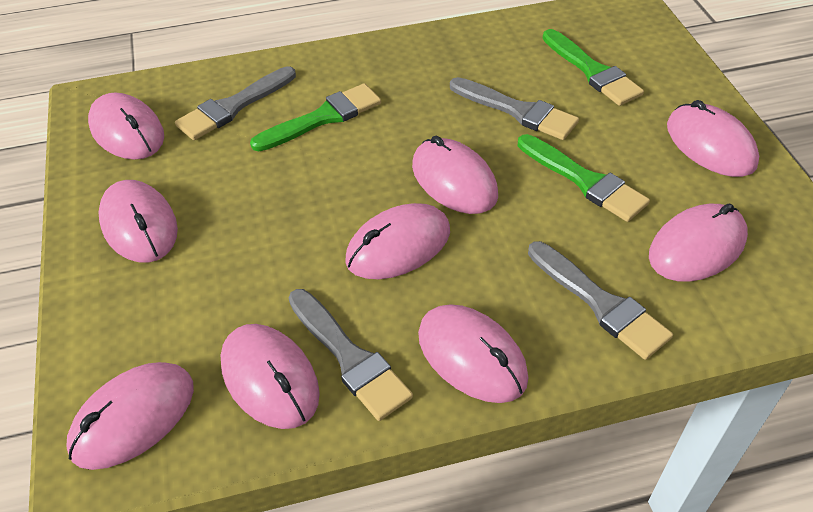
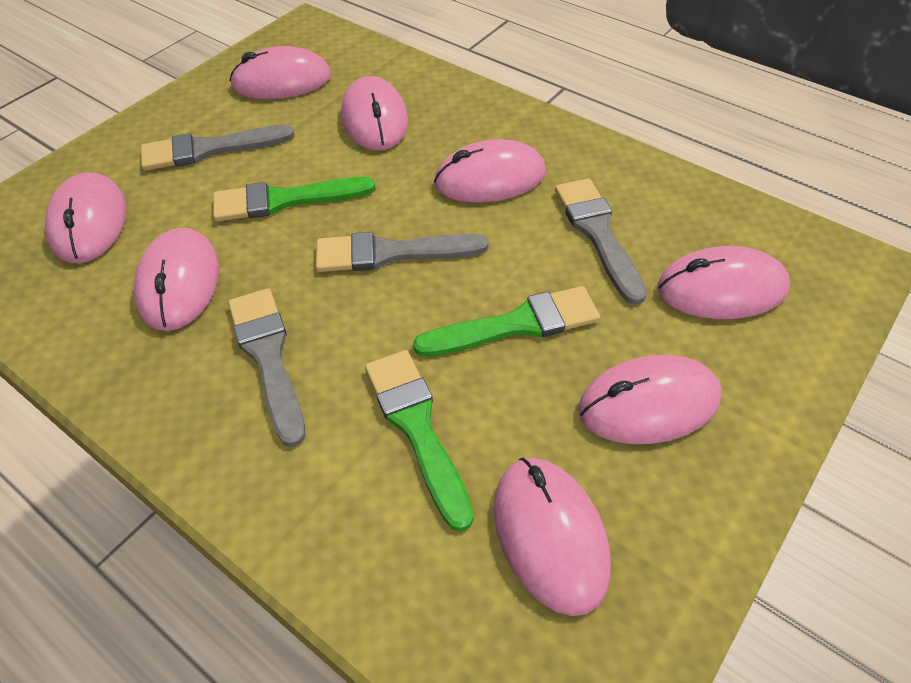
pink mouse: [66,362,194,470] [88,92,164,160] [99,180,178,263] [221,324,320,429] [345,203,450,279] [412,136,498,214] [418,304,528,403] [649,203,748,282] [667,100,759,177] = 9 -> [45,173,127,263] [134,228,219,331] [230,46,331,99] [341,76,408,151] [434,139,546,203] [494,458,611,616] [578,355,722,444] [658,246,790,319] = 8

